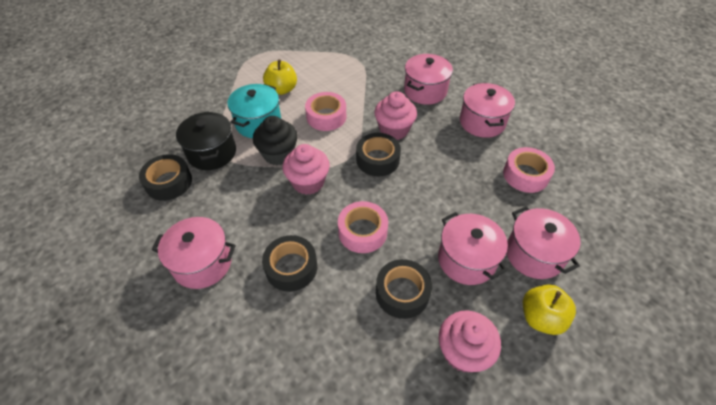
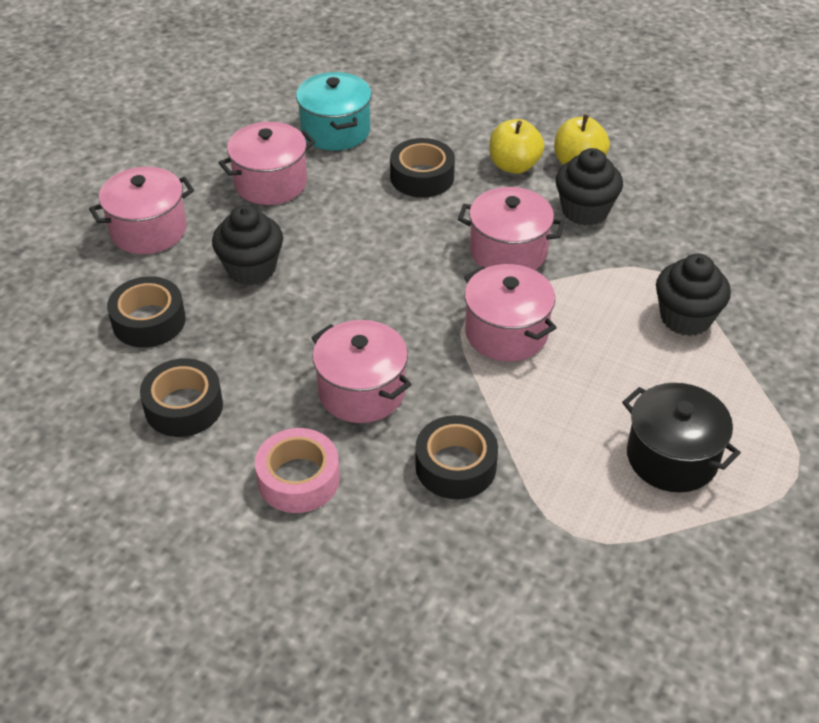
black cupcake: [253,116,298,165] = 1 -> [212,205,283,286] [556,148,623,226] [656,254,731,336] = 3
pink cupcake: [283,144,330,195] [374,91,417,140] [439,310,501,372] = 3 -> none = 0
pink tape: [305,92,346,131] [338,201,388,253] [503,147,555,193] = 3 -> [255,428,340,513] = 1

